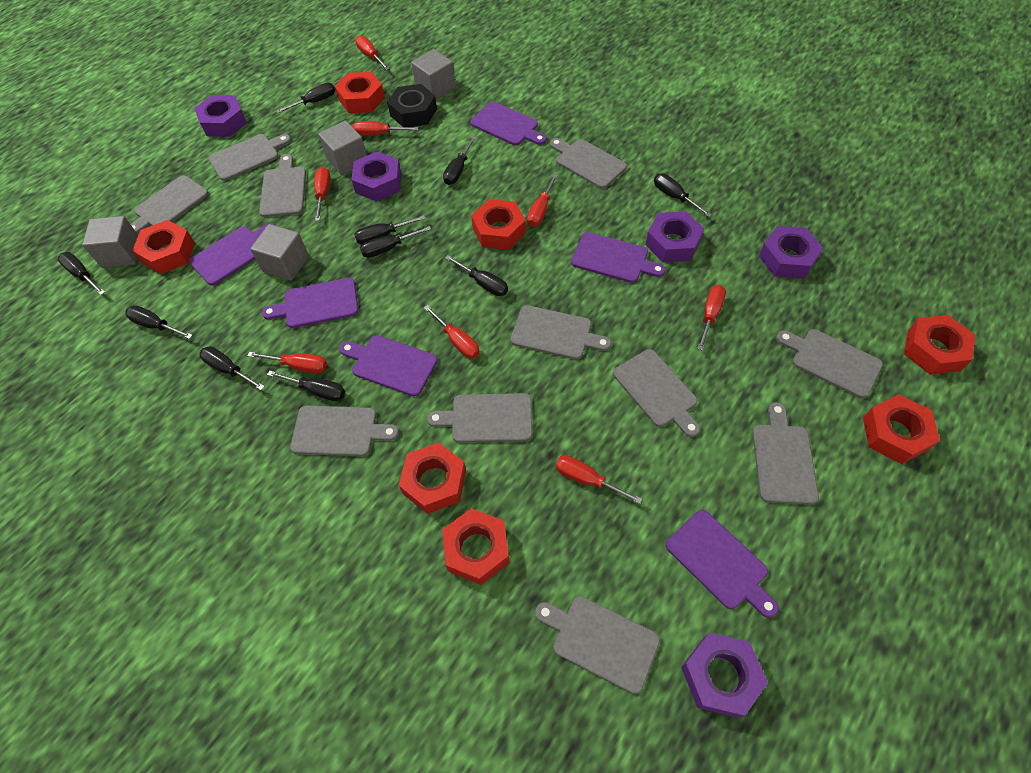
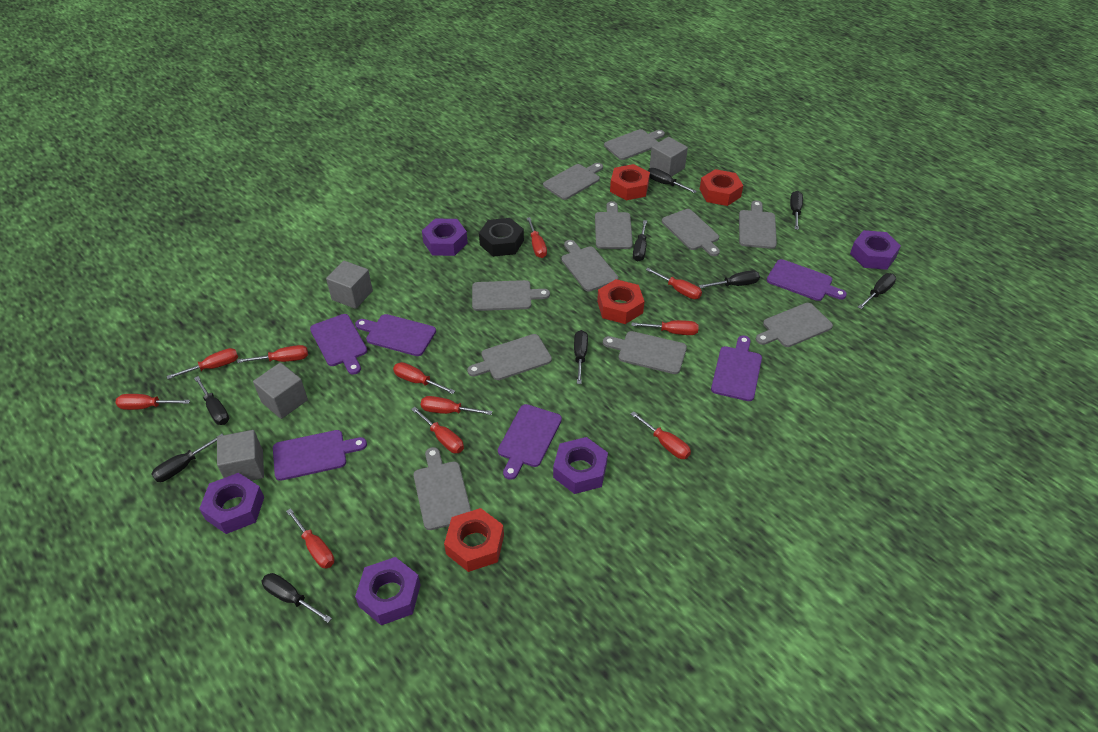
black screwdriver: [58,252,105,295] [125,305,193,339] [199,346,265,390] [267,370,345,401] [276,83,335,113] [354,215,426,244] [360,226,431,258] [443,136,476,185] [445,255,508,296] [654,173,712,217] = 10 -> [152,434,223,482] [194,376,229,425] [262,573,332,623] [574,330,588,384] [633,220,647,261] [648,168,697,193] [699,270,760,288] [790,191,803,230] [858,273,896,309] = 9
red nut: [132,220,195,274] [335,72,385,113] [399,442,466,514] [442,508,510,585] [471,199,526,250] [863,394,940,464] [904,315,975,375] = 7 -> [444,508,504,572] [597,279,645,324] [610,164,650,200] [700,169,743,206] = 4
red screwdriver: [248,352,327,373] [314,167,331,221] [352,121,418,136] [355,35,390,70] [424,305,480,359] [527,174,558,227] [556,455,642,504] [697,285,726,351] = 8 -> [115,394,190,410] [167,348,238,379] [237,345,308,363] [286,508,334,568] [393,362,455,394] [411,407,464,453] [421,396,492,415] [527,217,547,258] [631,320,699,335] [631,411,691,459] [646,268,702,299] = 11

